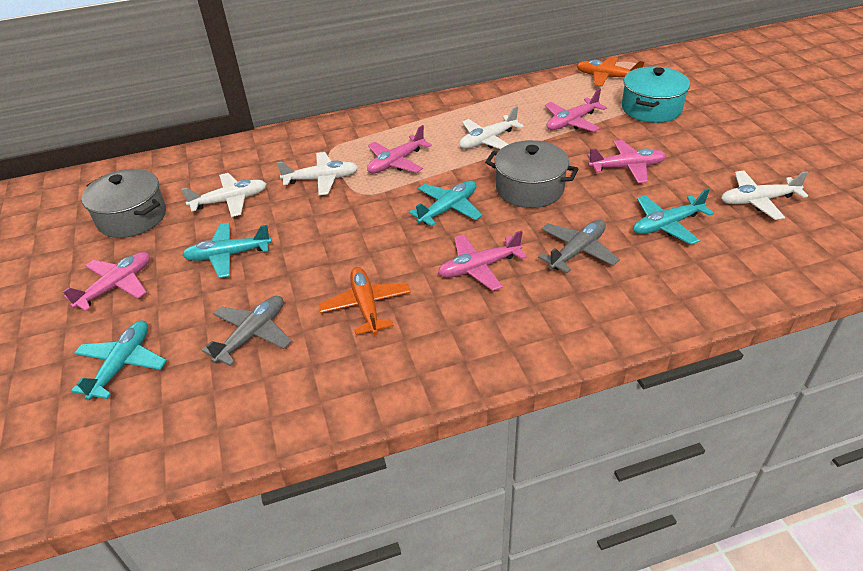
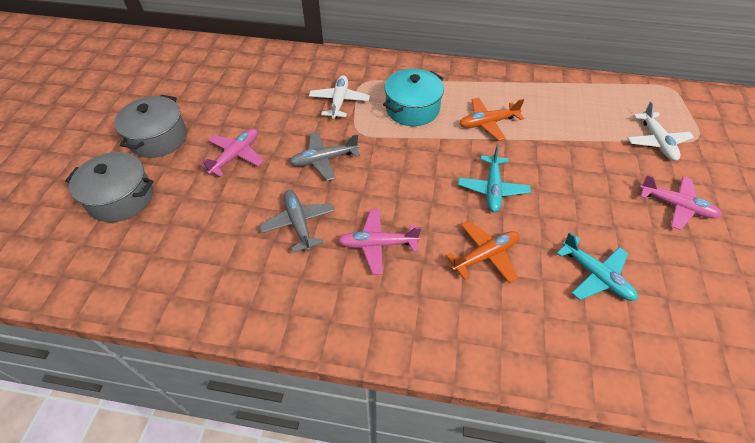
pink plane: [63,252,150,311] [367,125,432,174] [438,230,527,291] [545,89,607,132] [587,140,666,183] = 5 -> [200,129,264,177] [338,209,421,275] [639,175,722,230] = 3
turquoise plane: [71,321,167,401] [182,223,272,278] [409,180,482,226] [633,189,714,245] = 4 -> [458,145,531,212] [557,232,638,301] = 2
white plane: [181,173,267,217] [277,152,358,195] [459,106,524,149] [721,171,809,220] = 4 -> [309,75,370,119] [628,101,694,161] = 2

